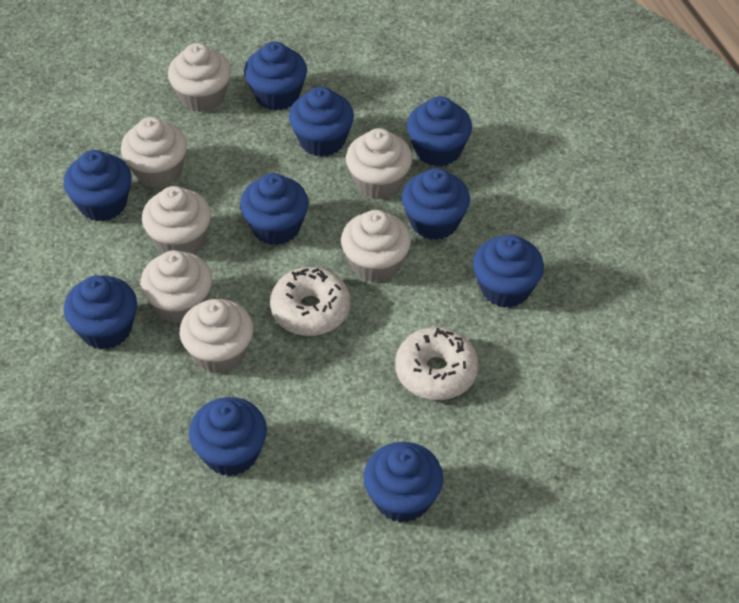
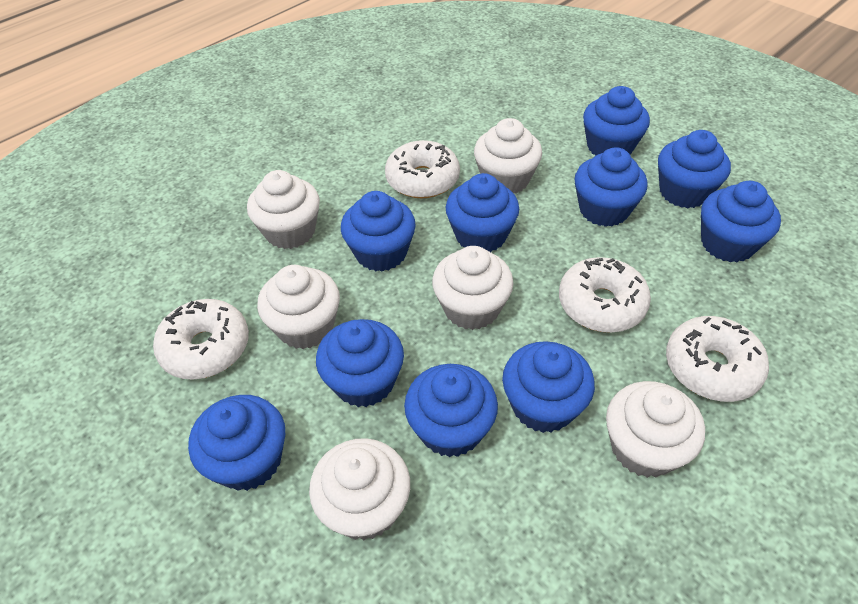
white cupcake: [121,117,187,188] [140,250,212,324] [142,186,211,254] [168,43,231,112] [179,299,253,374] [341,210,411,282] [346,128,413,199] = 7 -> [247,170,320,249] [257,265,340,349] [309,438,410,540] [432,246,513,330] [474,118,542,193] [606,381,705,478] = 6
white donut: [270,267,351,336] [395,327,479,400] = 2 -> [153,299,249,380] [385,140,460,198] [559,257,651,333] [666,316,769,402] = 4

